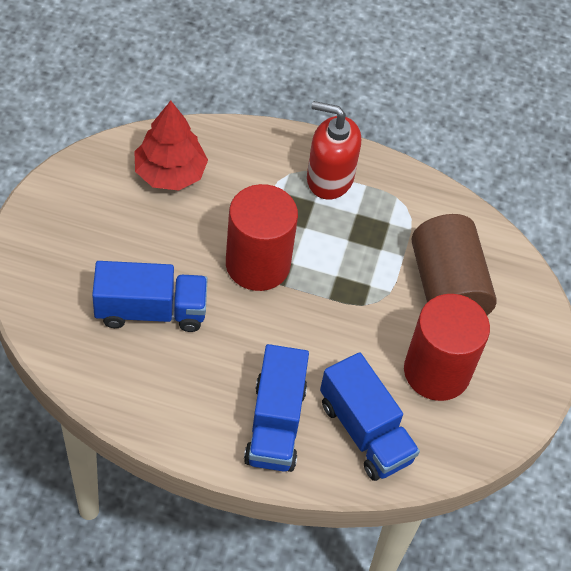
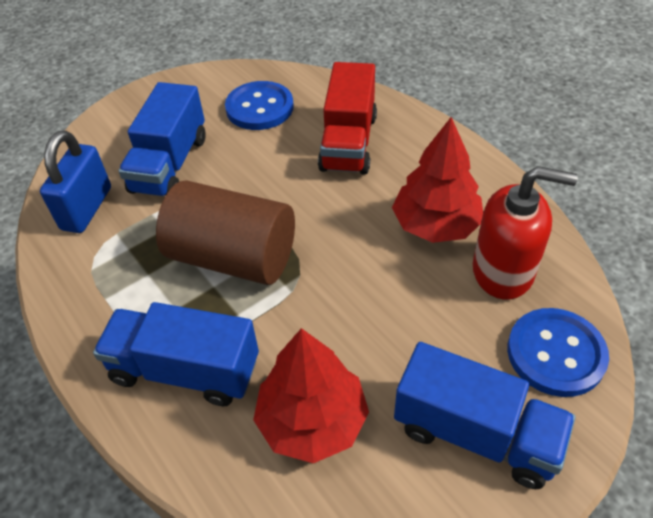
blue button: none = 0 -> [225,81,294,130] [507,308,609,397] = 2
blue padlock: none = 0 -> [40,130,111,233] = 1
red cylinder: [226,184,298,291] [404,294,490,401] = 2 -> none = 0
red tree: [134,101,208,191] = 1 -> [253,328,369,463] [392,117,483,243] = 2
red truck: none = 0 -> [318,62,377,174] = 1

